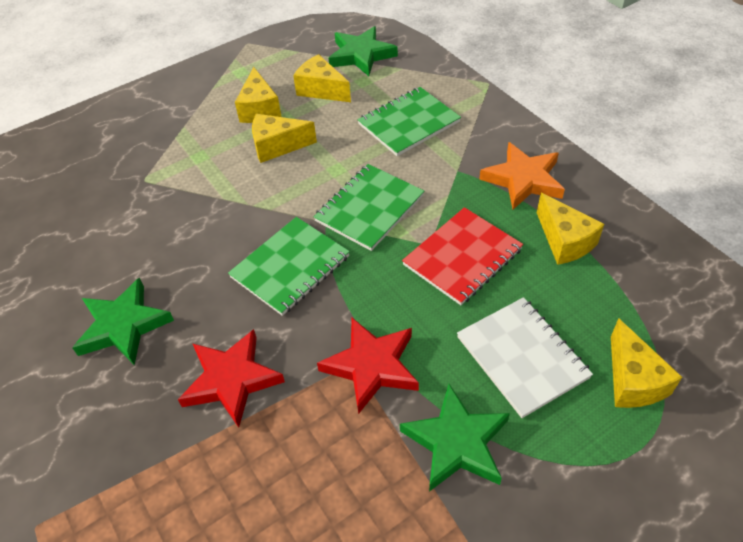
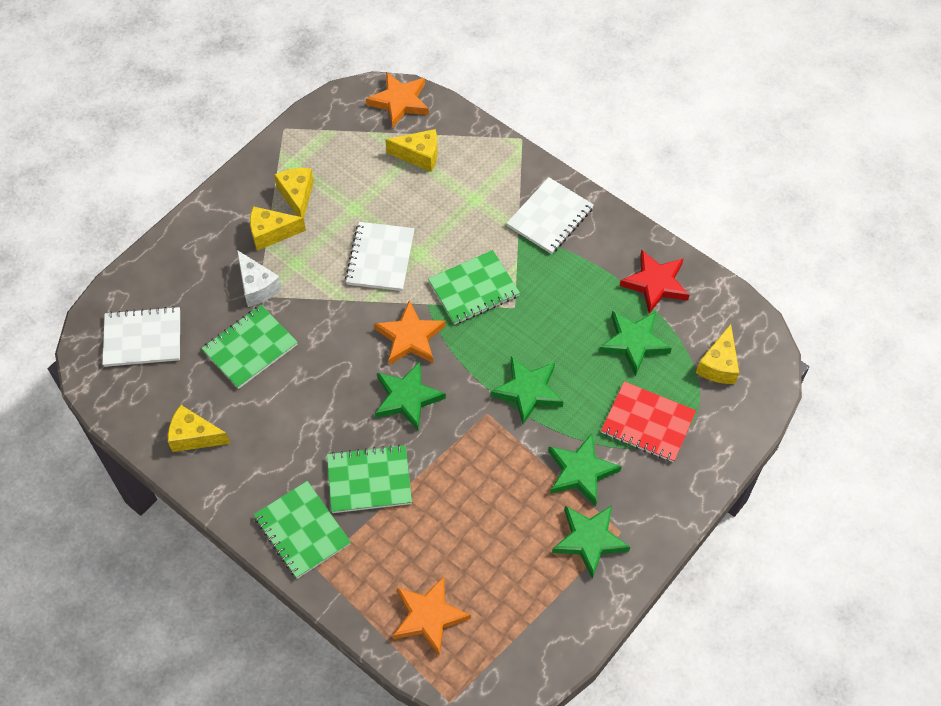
green notebook: [228,217,350,316] [313,164,424,251] [357,87,461,156] = 3 -> [201,305,298,389] [253,481,351,579] [327,444,412,513] [428,250,520,325] = 4
green star: [72,278,174,365] [329,26,398,76] [400,384,510,492] = 3 -> [375,361,446,430] [491,357,563,425] [548,433,622,506] [552,505,630,579] [599,311,672,376] = 5
orange star: [479,142,565,209] = 1 -> [366,72,429,128] [374,301,446,365] [393,576,471,656] = 3
red star: [178,329,285,428] [317,318,419,414] = 2 -> [620,250,690,314] = 1
white cheese: none = 0 -> [237,250,282,307] = 1
white notebook: [457,297,593,418] = 1 -> [102,306,180,367] [345,222,415,291] [506,177,594,254] = 3

